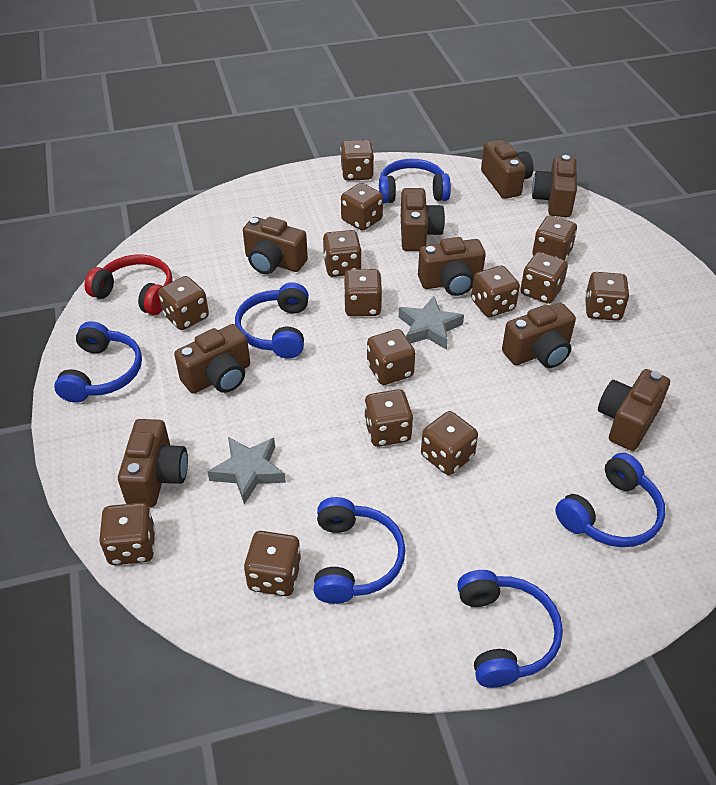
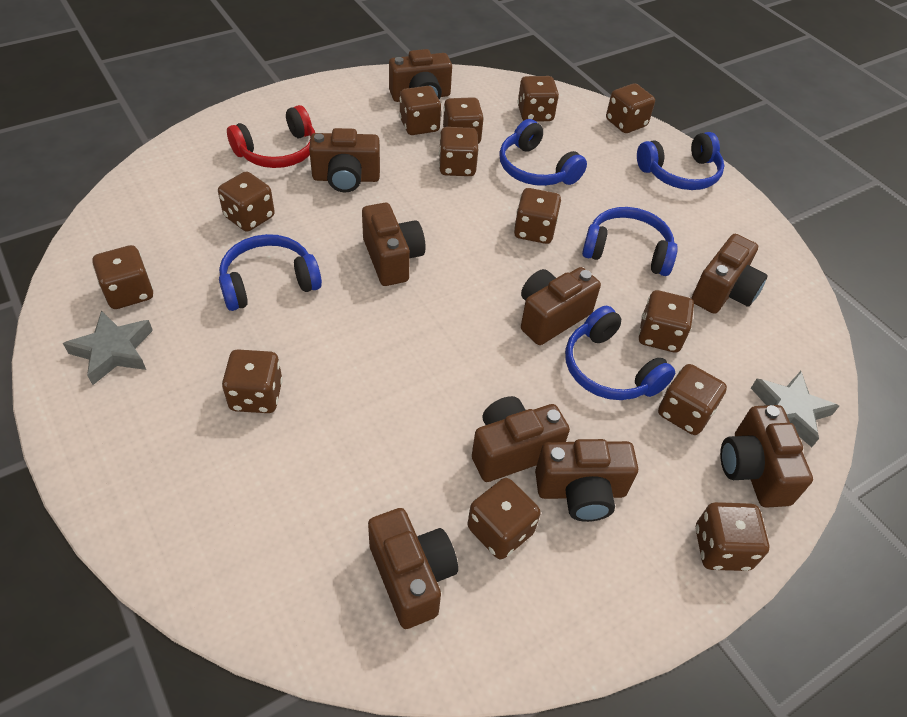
blue headphones: [54,321,142,403] [235,282,309,359] [314,497,406,604] [379,159,451,203] [457,570,563,688] [555,453,665,547] = 6 -> [219,234,322,311] [499,119,587,186] [565,306,675,400] [582,207,678,276] [637,132,724,190] = 5
brown dice: [99,503,155,565] [158,276,209,330] [244,531,301,596] [323,230,362,277] [340,140,374,181] [341,183,383,231] [344,269,382,316] [364,389,413,447] [367,329,415,385] [421,411,478,475] [471,265,520,317] [520,252,568,304] [532,216,577,260] [585,272,630,321] = 14 -> [92,245,153,309] [218,171,275,232] [222,349,283,413] [399,86,441,135] [439,127,479,176] [443,97,484,144] [468,478,541,559] [514,188,561,244] [518,76,559,122] [606,83,655,133] [638,290,694,353] [658,364,727,435] [696,502,769,571] = 13

